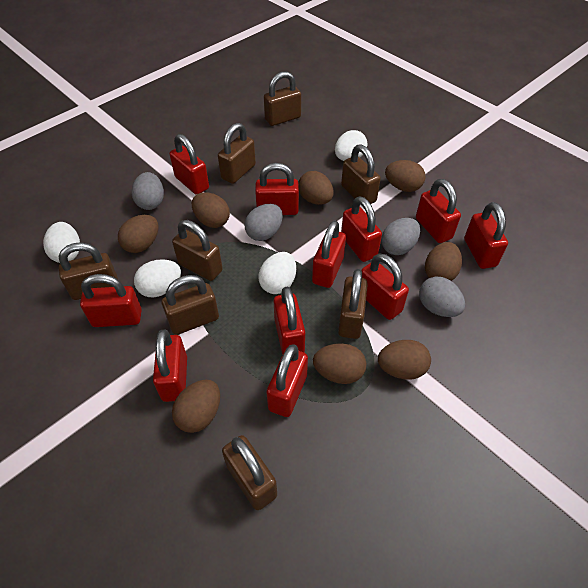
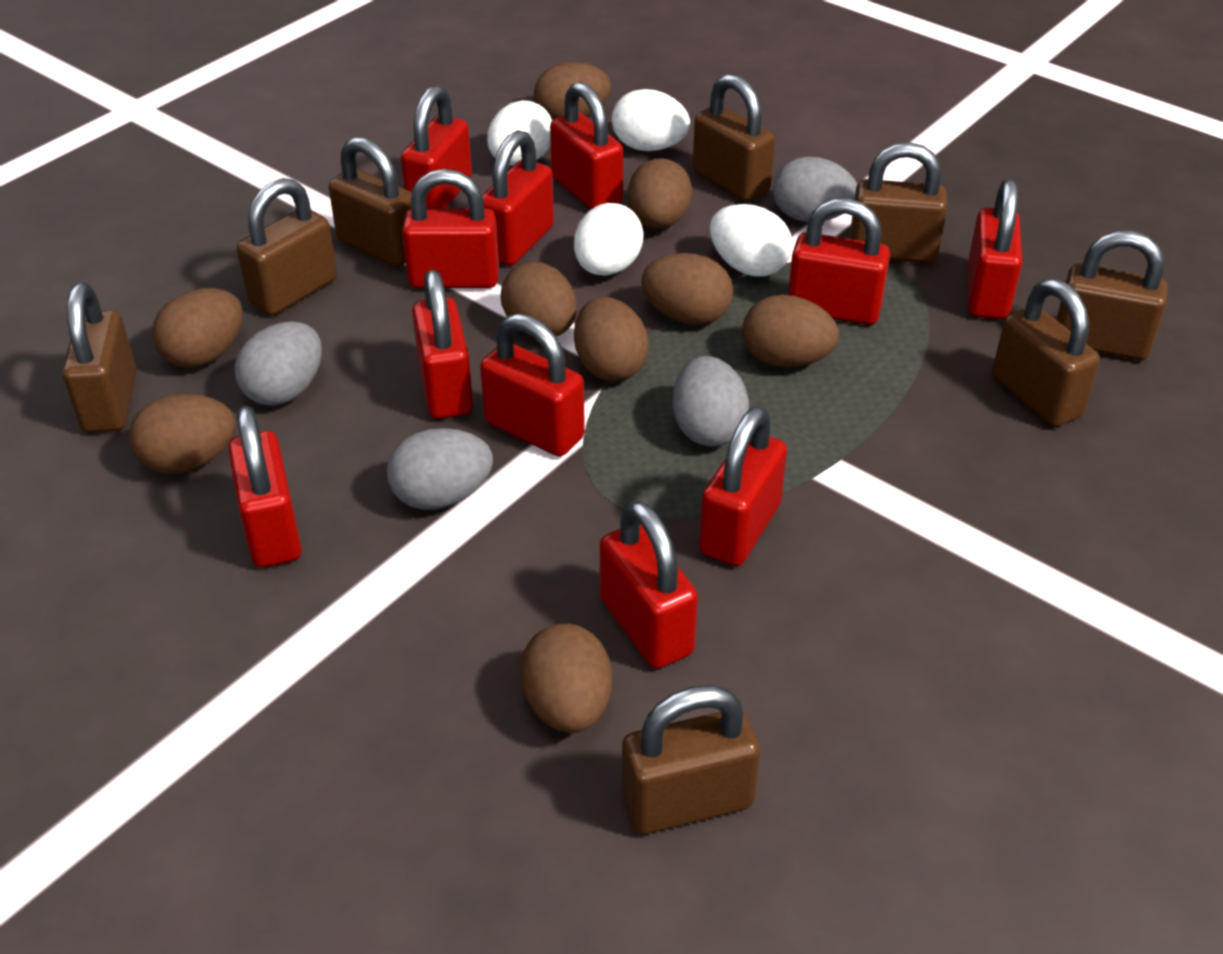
brown egg: [118,215,158,253] [172,379,220,433] [192,192,230,228] [299,171,334,205] [313,343,366,384] [378,340,431,380] [385,160,426,192] [425,242,462,281] = 8 -> [129,394,236,474] [152,288,243,368] [501,262,577,336] [520,624,612,733] [534,62,611,120] [574,297,649,381] [628,158,692,229] [641,253,733,325] [742,295,839,368] = 9

